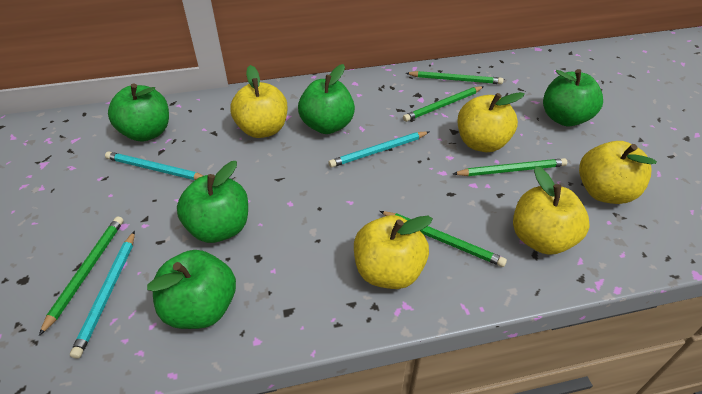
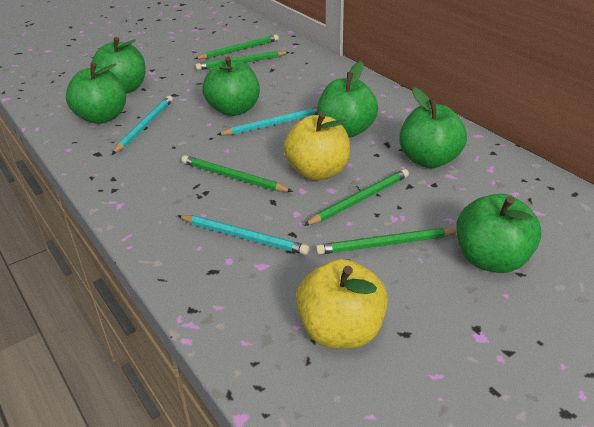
green apple: [108,83,169,142] [147,250,236,329] [177,161,248,243] [298,64,355,134] [543,69,603,126] = 5 -> [66,63,126,124] [91,37,146,94] [202,57,260,116] [317,61,378,138] [399,87,467,168] [456,194,542,273] = 6
yellow apple: [230,65,288,138] [354,215,433,289] [458,92,525,152] [513,166,590,255] [579,141,657,204] = 5 -> [283,112,350,180] [296,259,388,348] = 2

